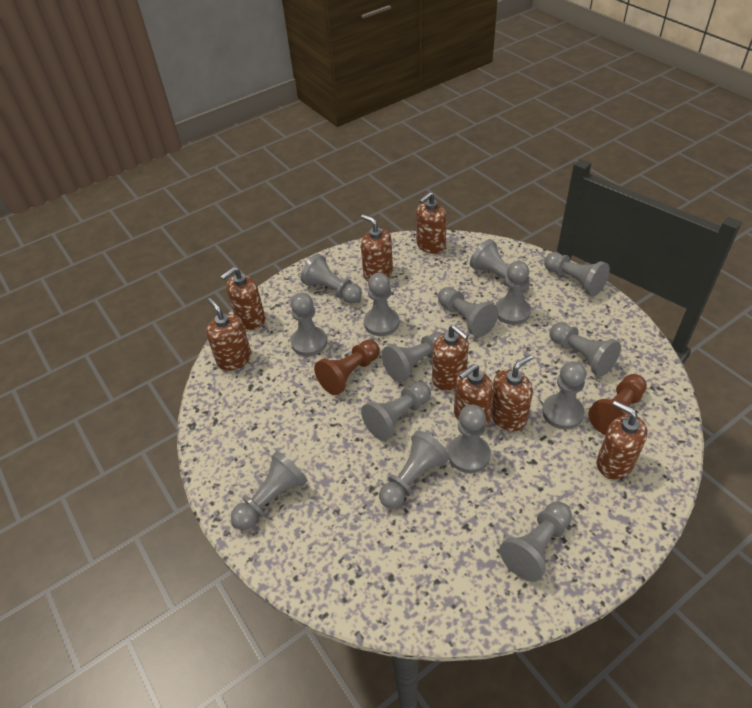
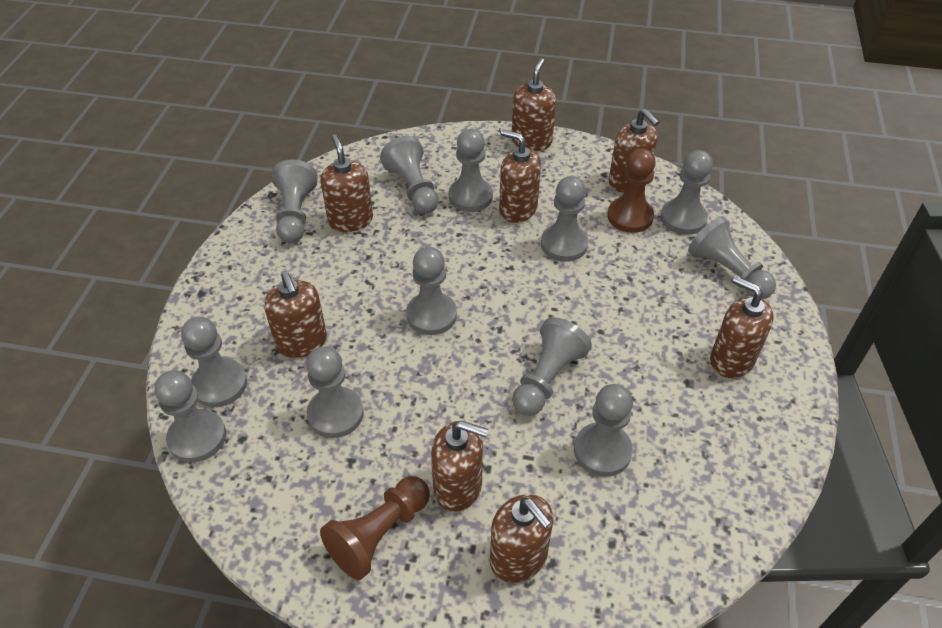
grey pawn: [231,451,308,530] [291,293,327,356] [301,254,362,304] [361,382,431,441] [364,273,399,336] [379,430,450,509] [382,332,443,382] [438,287,498,337] [448,405,491,473] [470,239,530,293] [495,261,531,325] [499,502,572,582] [542,361,586,429] [544,252,610,296] [550,322,621,376] = 15 -> [154,370,226,463] [181,317,247,407] [271,159,318,243] [306,346,364,438] [380,136,439,214] [406,247,457,335] [449,129,493,212] [512,317,592,416] [541,176,588,262] [574,384,633,477] [661,150,713,235] [688,216,776,299] = 12

